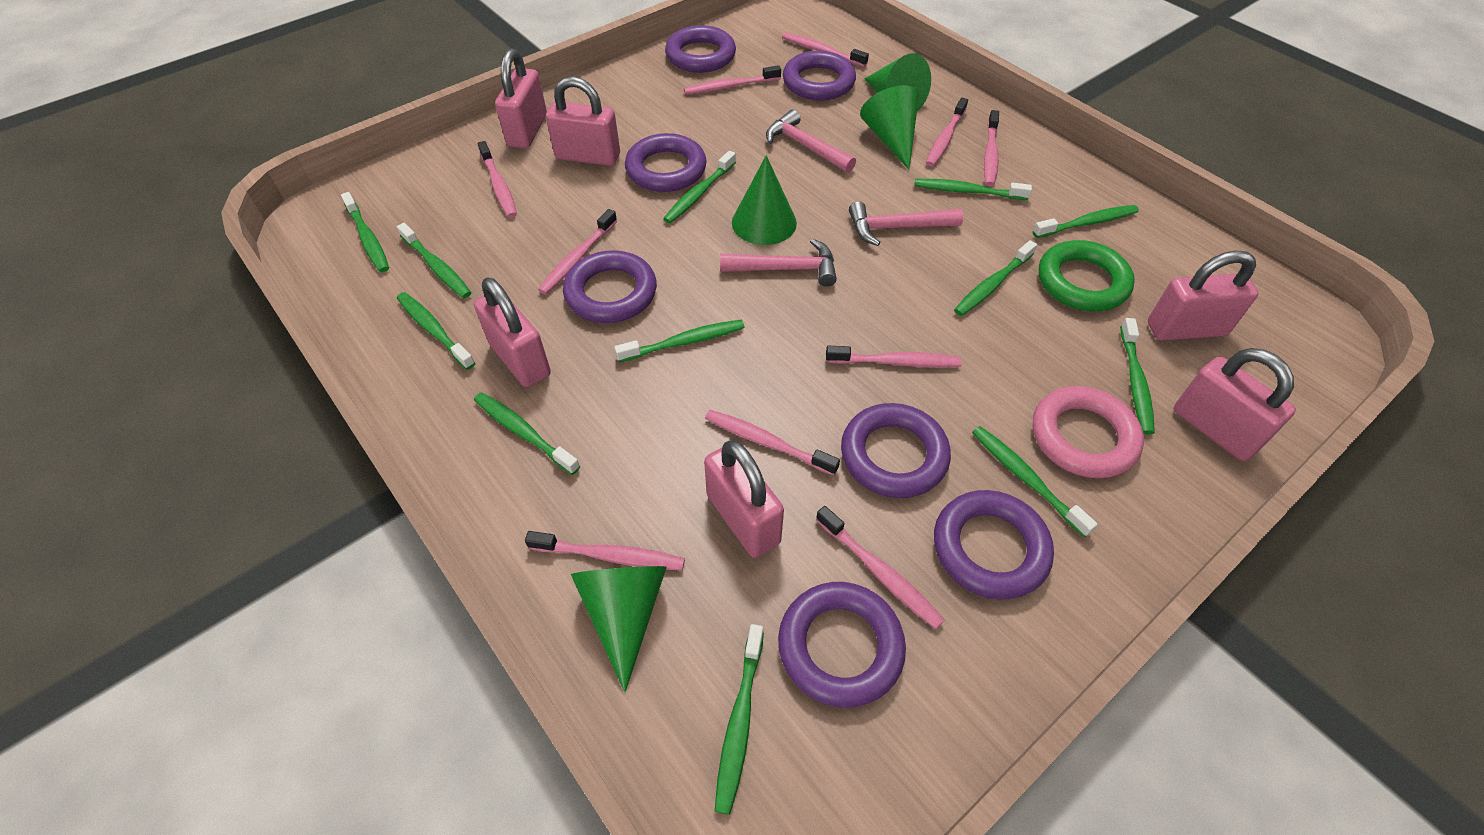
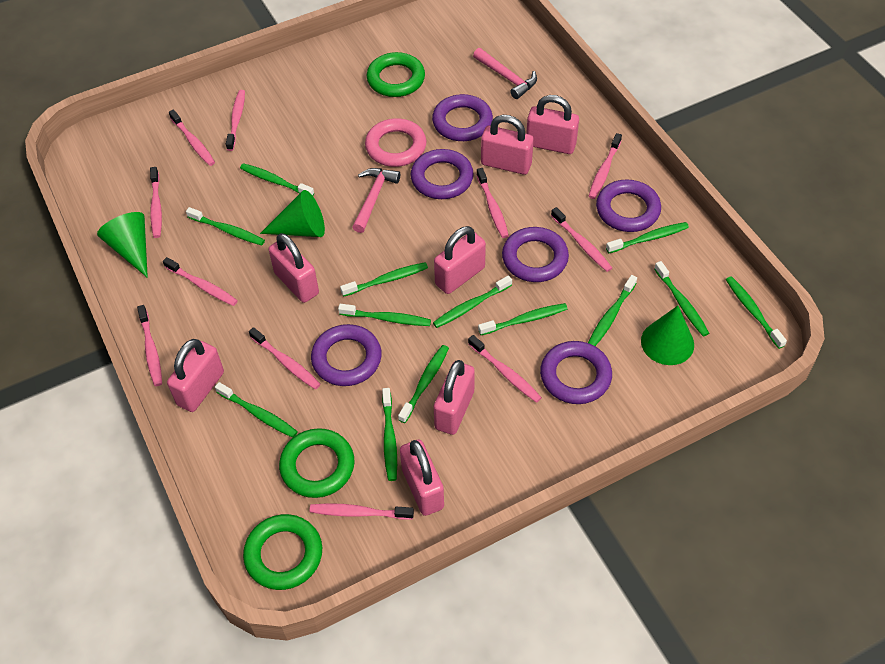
green cone: [571,566,667,692] [732,155,797,245] [860,85,919,169] [864,53,931,111] = 4 -> [97,212,148,278] [260,190,325,237] [641,306,694,365] = 3
green ring: [1039,240,1135,311] = 1 -> [243,514,322,590] [279,428,355,498] [367,52,425,97] = 3
green toothbrush: [341,192,389,272] [397,223,471,298] [397,292,475,370] [474,392,580,475] [614,320,745,362] [663,151,736,223] [715,624,764,815] [914,179,1032,200] [954,240,1037,316] [972,426,1098,537] [1033,205,1139,238] [1120,318,1155,434] = 12 -> [186,207,265,246] [215,382,298,438] [240,163,314,196] [338,304,431,326] [340,262,428,297] [382,388,397,481] [398,345,449,423] [433,275,512,328] [478,303,568,335] [588,275,637,346] [606,222,689,253] [654,261,709,337] [726,276,787,349] = 13
pink hammer: [720,239,837,287] [766,109,856,173] [849,201,963,246] = 3 -> [352,168,400,233] [473,48,537,99] = 2
pink padlock: [474,277,551,387] [495,49,547,148] [546,76,620,166] [704,440,784,558] [1148,250,1259,341] [1174,348,1296,461] = 6 -> [167,339,224,412] [269,233,319,303] [400,440,444,516] [434,226,486,294] [434,360,475,435] [481,115,534,175] [526,95,579,154] = 7
pink toothbrush: [478,141,517,218] [525,531,685,570] [538,209,617,294] [684,65,781,94] [705,410,840,476] [782,33,869,67] [816,506,944,629] [826,346,962,368] [926,97,968,166] [984,110,999,186] = 10 -> [137,305,162,386] [150,167,162,238] [163,257,238,306] [169,110,215,166] [226,90,245,151] [249,327,321,390] [310,503,414,520] [468,335,542,403] [477,168,509,238] [551,207,612,272] [588,133,622,199] = 11
purple ring: [563,250,657,323] [625,133,707,192] [665,25,736,73] [778,582,906,707] [783,51,856,101] [841,403,951,498] [934,490,1054,600] = 7 -> [311,324,382,386] [411,149,474,199] [432,94,493,141] [502,227,569,282] [540,341,612,404] [596,179,661,232] = 6

